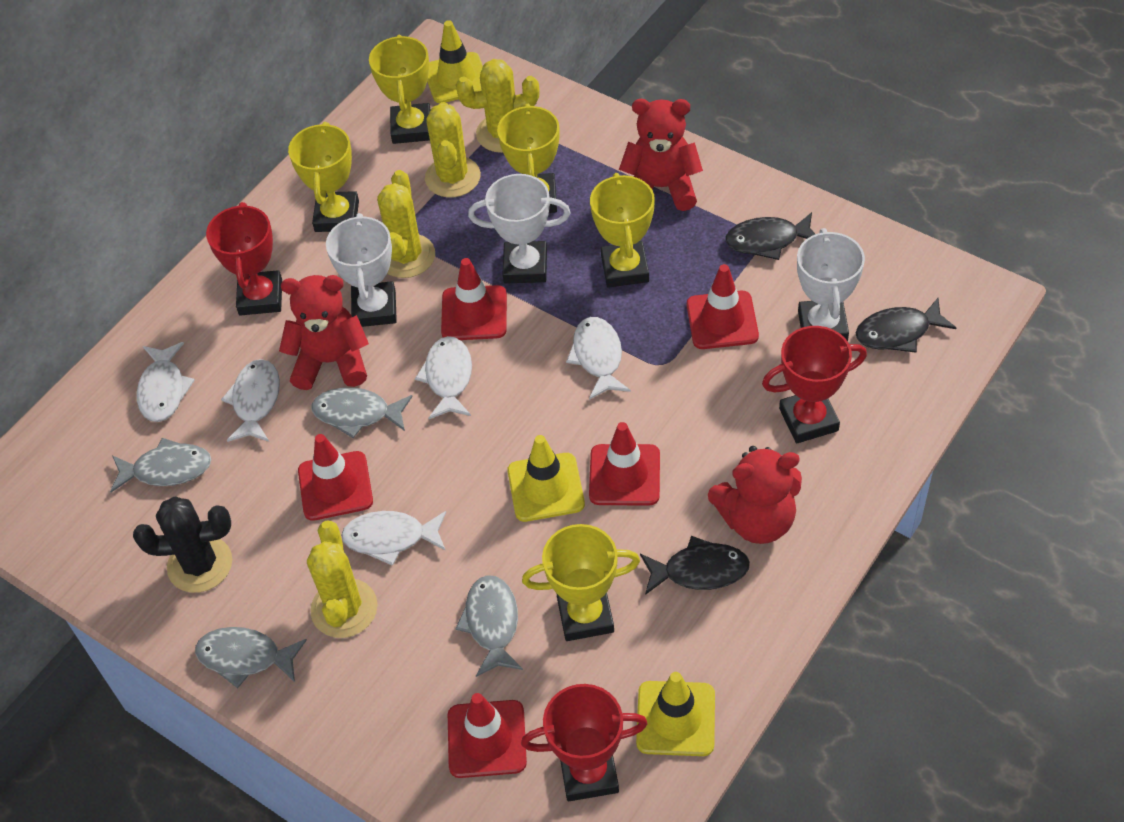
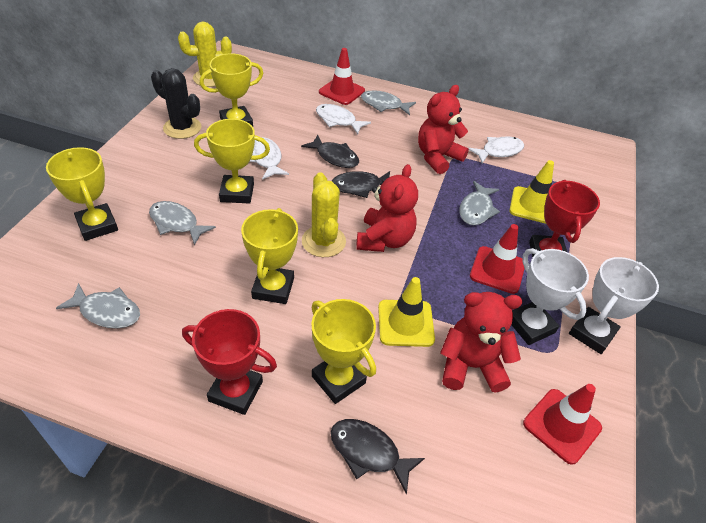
red traffic cone: [298,434,373,521] [441,258,507,340] [448,693,527,778] [589,422,660,506] [687,264,759,349] = 5 -> [319,48,365,105] [470,224,525,294] [523,384,602,465] = 3
red trophy: [206,202,282,316] [521,684,648,801] [762,326,867,443] = 3 -> [182,309,277,415] [529,180,600,257] = 2
white fish: [136,342,195,422] [221,359,280,442] [341,511,446,566] [415,336,472,419] [566,317,631,400] = 5 -> [249,137,289,180] [316,104,371,134] [469,136,524,163] = 3
white trophy: [326,213,397,327] [468,174,571,283] [797,228,865,342] = 3 -> [511,248,589,345] [569,257,659,354] = 2
yellow cactus: [307,521,378,638] [377,170,435,278] [425,102,481,197] [456,59,540,153] = 4 -> [178,22,232,87] [302,172,346,257] = 2
yellow traffic cone: [427,20,483,103] [507,435,585,522] [636,672,715,756] = 3 -> [378,277,435,347] [509,160,554,224] = 2

